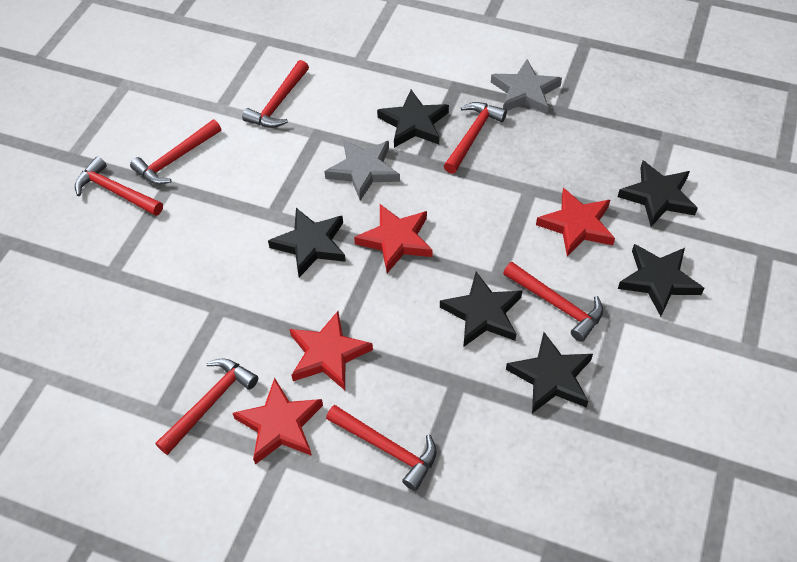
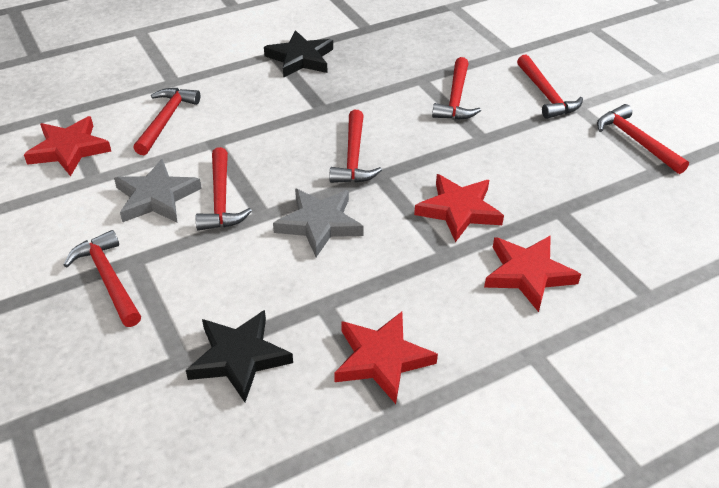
black star: [268,208,346,278] [377,90,449,148] [440,272,522,347] [506,332,593,413] [618,161,698,227] [618,244,704,316] = 6 -> [186,310,293,402] [264,30,333,78] = 2

